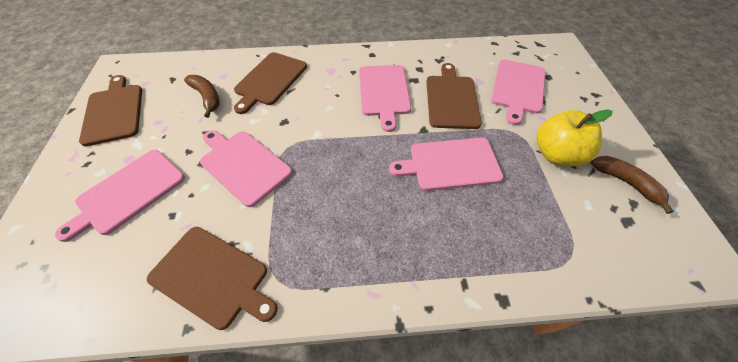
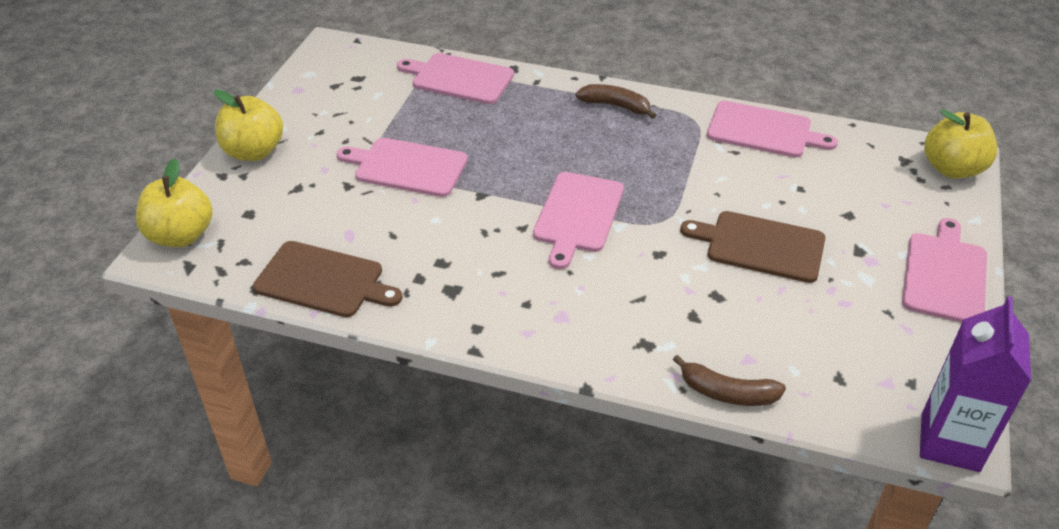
brown cutting board: [79,75,142,146] [147,227,278,330] [234,52,307,114] [426,63,482,129] = 4 -> [253,241,403,317] [680,211,825,283] = 2
purple carton: none = 0 -> [920,296,1031,472] = 1
yellow apple: [537,110,613,166] = 1 -> [136,158,213,247] [214,90,283,161] [924,109,997,179] = 3

